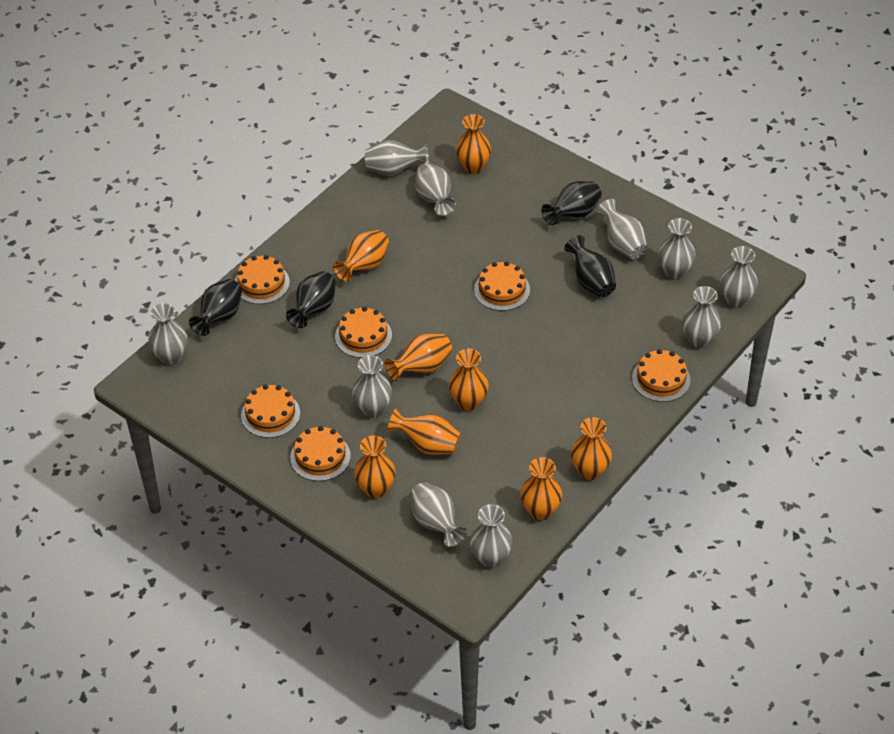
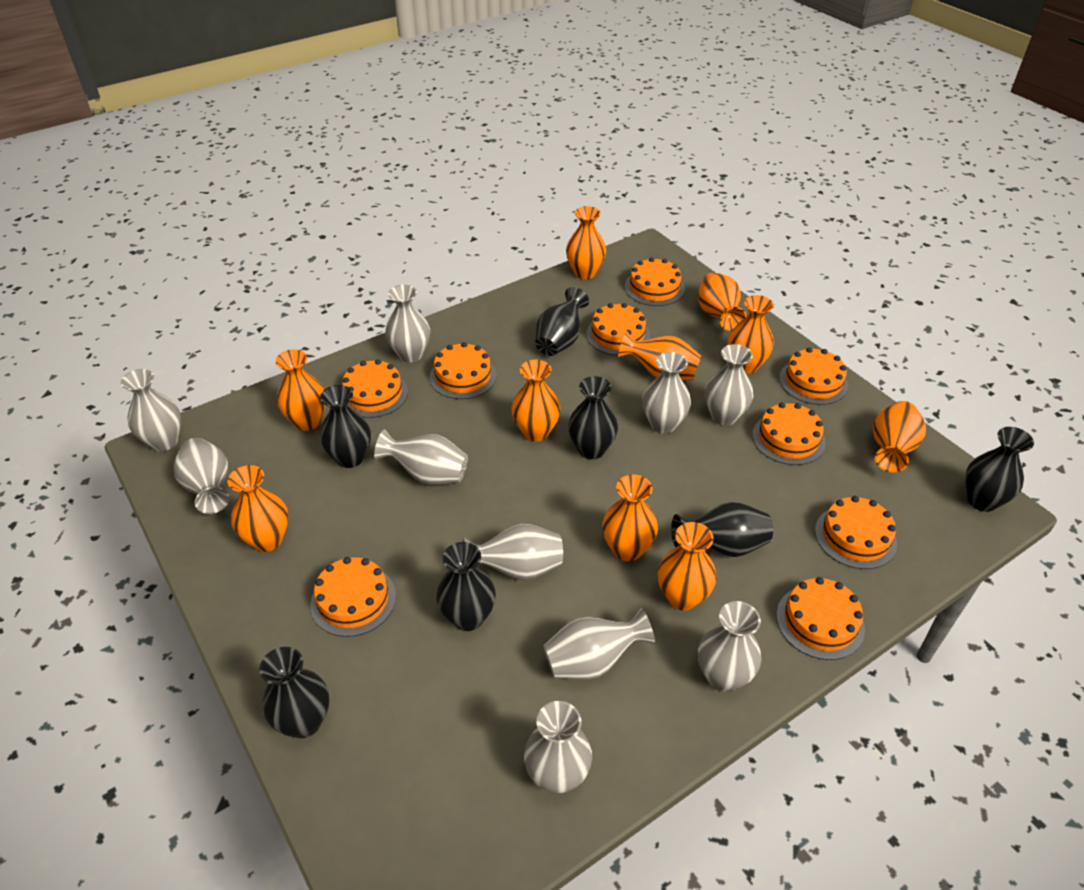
black vase: [189,279,242,336] [286,271,336,328] [541,181,602,225] [564,235,616,297] = 4 -> [259,647,329,738] [320,385,371,468] [436,542,496,631] [535,287,589,356] [568,376,618,459] [671,502,773,557] [965,427,1034,512] = 7
orange cake: [235,255,290,304] [241,384,300,438] [290,426,351,481] [335,307,392,358] [474,261,530,311] [632,349,691,402] = 6 -> [310,557,396,637] [342,359,408,418] [430,342,497,399] [586,303,650,356] [625,257,685,306] [752,403,826,465] [776,577,865,660] [779,347,848,405] [815,496,897,569] = 9
orange vase: [333,230,389,282] [354,435,396,498] [385,334,452,381] [387,408,461,455] [449,348,489,411] [456,114,491,174] [520,457,562,520] [571,417,612,480] = 8 -> [228,465,288,552] [276,349,326,431] [511,359,561,441] [566,206,606,279] [602,475,658,562] [618,331,701,381] [658,522,716,611] [698,273,746,331] [728,295,774,374] [873,401,926,473] = 10

